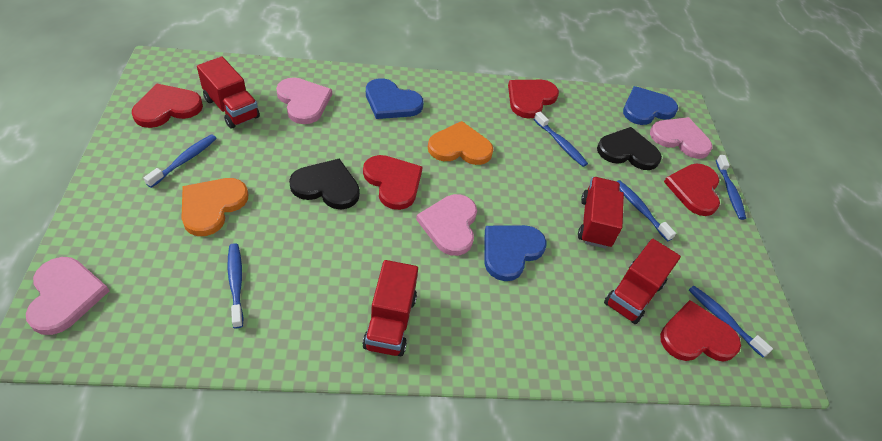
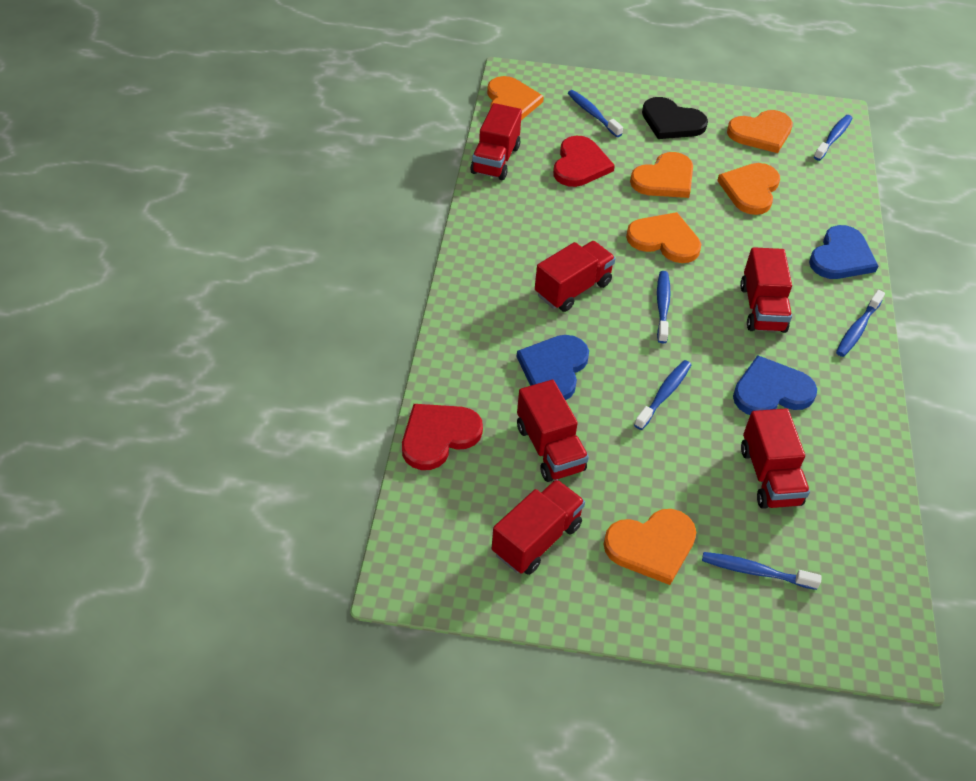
black heart: [289,159,360,209] [597,127,662,170] = 2 -> [642,97,708,139] = 1
orange heart: [181,178,249,236] [428,121,494,165] = 2 -> [487,76,544,120] [604,509,696,585] [626,212,701,263] [630,152,693,198] [717,163,780,215] [727,110,793,153] = 6
pink heart: [26,257,109,335] [276,77,332,124] [416,194,477,256] [650,117,712,159] = 4 -> none = 0
red heart: [132,83,203,128] [363,155,423,210] [508,80,559,119] [660,300,741,362] [664,164,720,216] = 5 -> [402,404,483,470] [553,136,615,187] = 2
red truck: [197,57,260,128] [362,260,418,356] [578,177,624,248] [604,239,681,324] = 4 -> [470,103,522,180] [492,479,585,575] [517,380,589,482] [535,241,616,312] [740,247,792,333] [741,408,810,509] = 6

